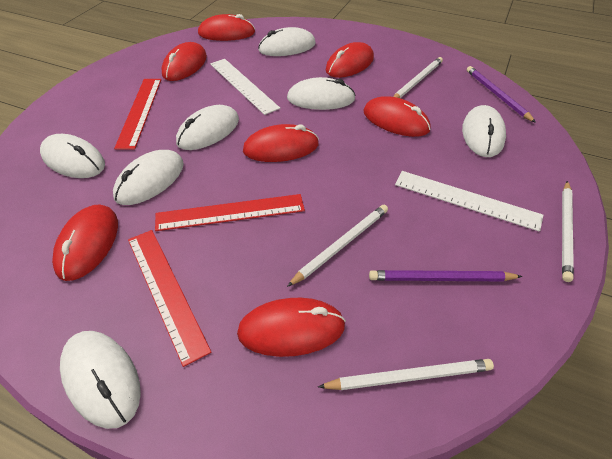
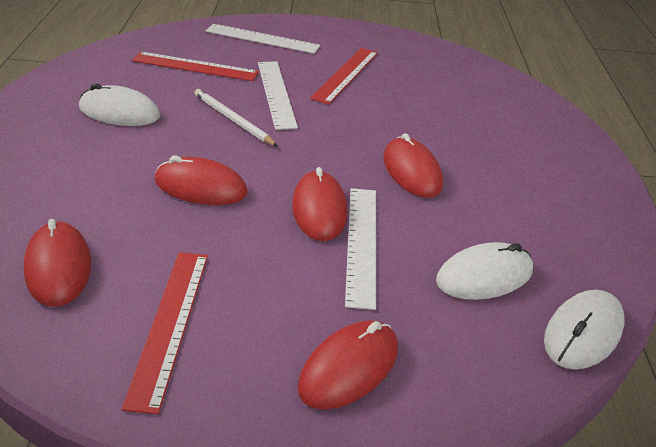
purple pencil: [369,270,523,281] [467,66,536,123] = 2 -> none = 0
red mouse: [52,204,118,281] [161,42,207,81] [198,14,255,41] [237,298,346,357] [243,124,319,162] [326,42,374,78] [363,96,431,137] = 7 -> [23,219,91,307] [155,156,248,205] [292,167,347,241] [298,320,398,410] [383,133,443,198] = 5
white mouse: [40,134,105,178] [60,331,141,429] [113,150,184,205] [176,105,239,150] [258,27,316,56] [287,77,356,110] [462,105,506,157] = 7 -> [79,83,160,126] [436,242,533,300] [544,290,625,370] = 3
white pencil: [287,205,388,287] [318,359,494,390] [393,57,443,98] [562,181,574,282] = 4 -> [195,89,278,146] = 1
white ruler: [210,59,280,115] [395,171,543,232] = 2 -> [206,24,320,54] [258,61,298,130] [345,188,376,310] = 3

